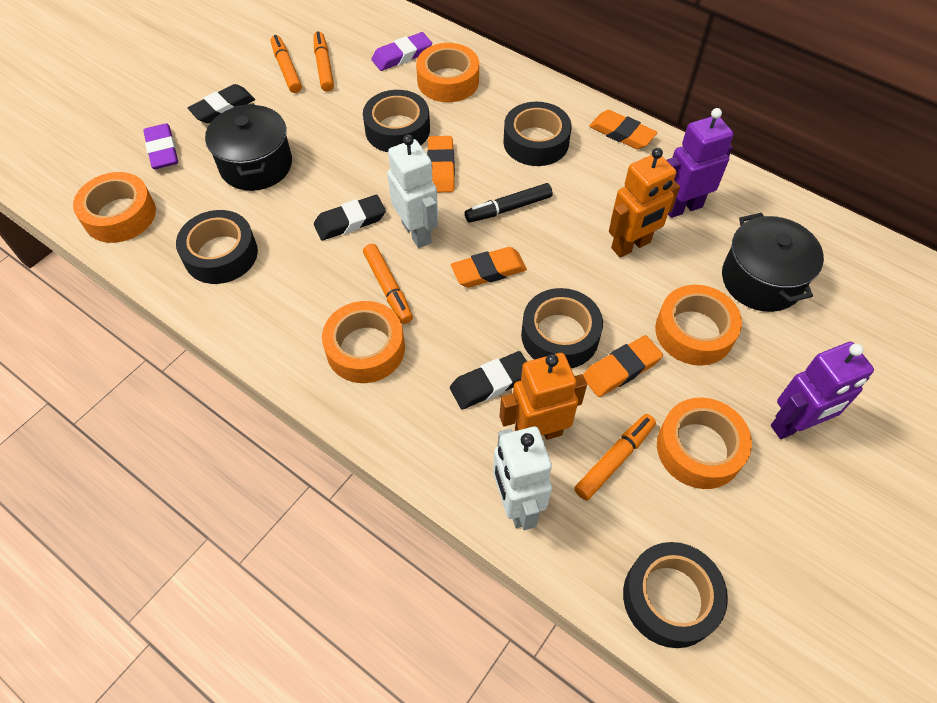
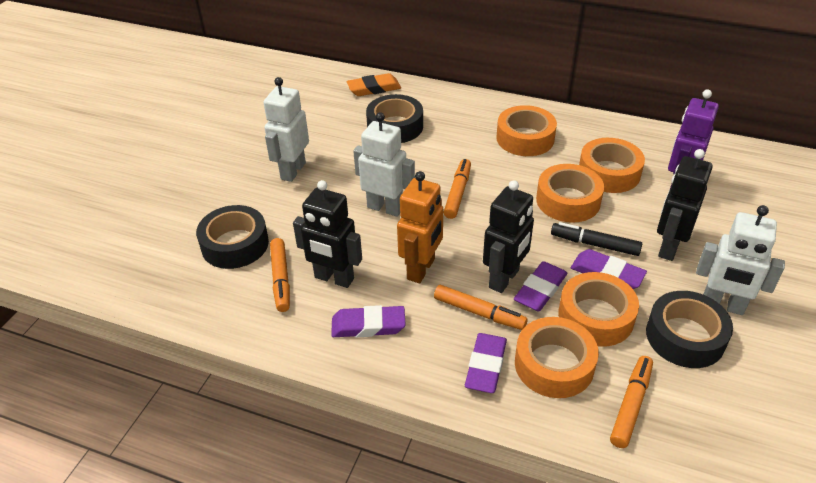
black eraser: [187,84,255,124] [314,195,386,241] [450,351,527,409] = 3 -> none = 0
black pot: [205,103,292,191] [722,213,824,312] = 2 -> none = 0
black robot: none = 0 -> [293,180,362,288] [483,180,534,293] [657,149,713,261] = 3
black tape: [176,210,258,284] [363,90,430,152] [503,102,571,166] [521,288,603,368] [623,542,728,648] = 5 -> [196,205,269,269] [366,94,423,143] [646,291,733,368] = 3
orange eraser: [427,136,455,192] [451,247,527,288] [583,335,663,397] [589,110,657,149] = 4 -> [347,73,401,96] = 1
orange robot: [500,353,587,440] [609,148,680,257] = 2 -> [397,171,443,283] = 1
purple eraser: [143,123,178,169] [371,32,432,71] = 2 -> [331,305,406,337] [465,333,507,393] [514,261,567,312] [571,249,647,289] = 4
purple robot: [667,108,734,218] [771,342,874,439] = 2 -> [668,89,719,188] = 1
white robot: [387,134,438,248] [493,427,552,530] = 2 -> [263,77,309,182] [353,112,415,217] [696,205,785,315] = 3

